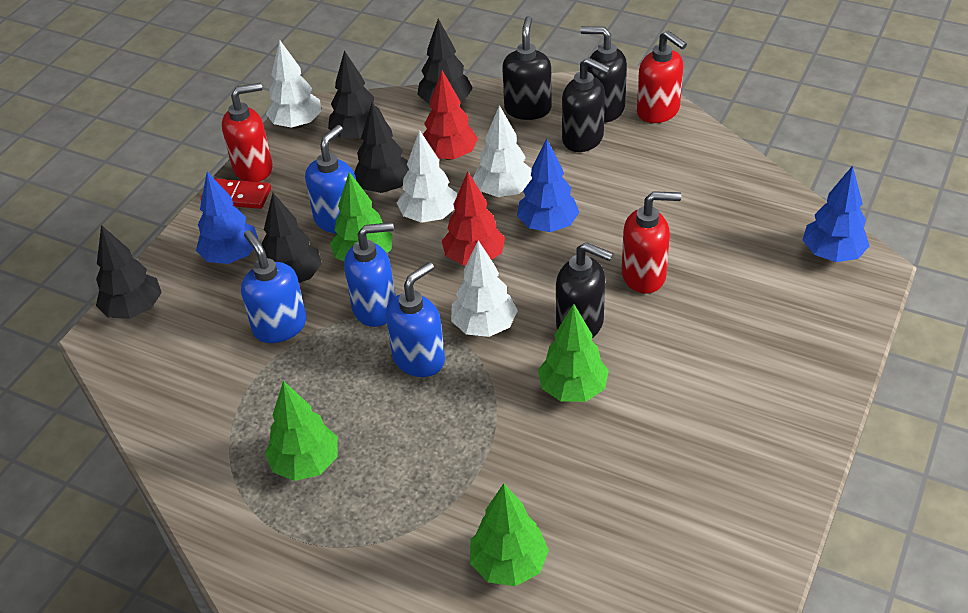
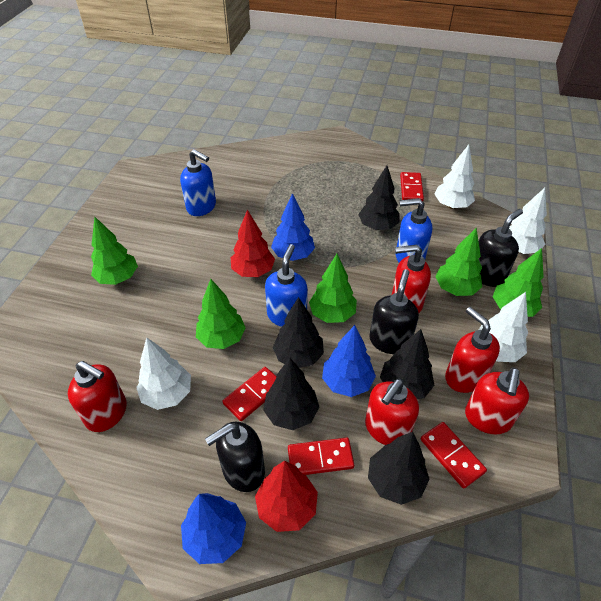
black soap dispenser: [502,16,552,120] [556,242,613,338] [562,57,611,152] [580,26,627,123] = 4 -> [205,422,265,492] [369,269,419,354] [479,209,523,287] = 3
blue soap dispenser: [241,230,306,343] [305,125,356,233] [344,222,395,327] [386,262,445,377] = 4 -> [180,149,216,216] [265,244,308,327] [396,198,432,262] = 3
green tree: [265,380,338,481] [330,172,393,262] [470,483,549,586] [538,304,609,402] = 4 -> [91,217,138,285] [196,279,246,349] [309,254,357,323] [435,228,482,296] [493,248,544,317] = 5
red domino: [201,178,271,209] = 1 -> [222,367,276,421] [288,437,354,475] [400,172,424,201] [421,422,487,489] = 4
red soap dispenser: [222,83,273,182] [622,191,681,294] [637,31,687,123] = 3 -> [68,361,127,432] [365,379,419,445] [392,245,431,313] [445,307,500,393] [465,367,529,434] = 5

